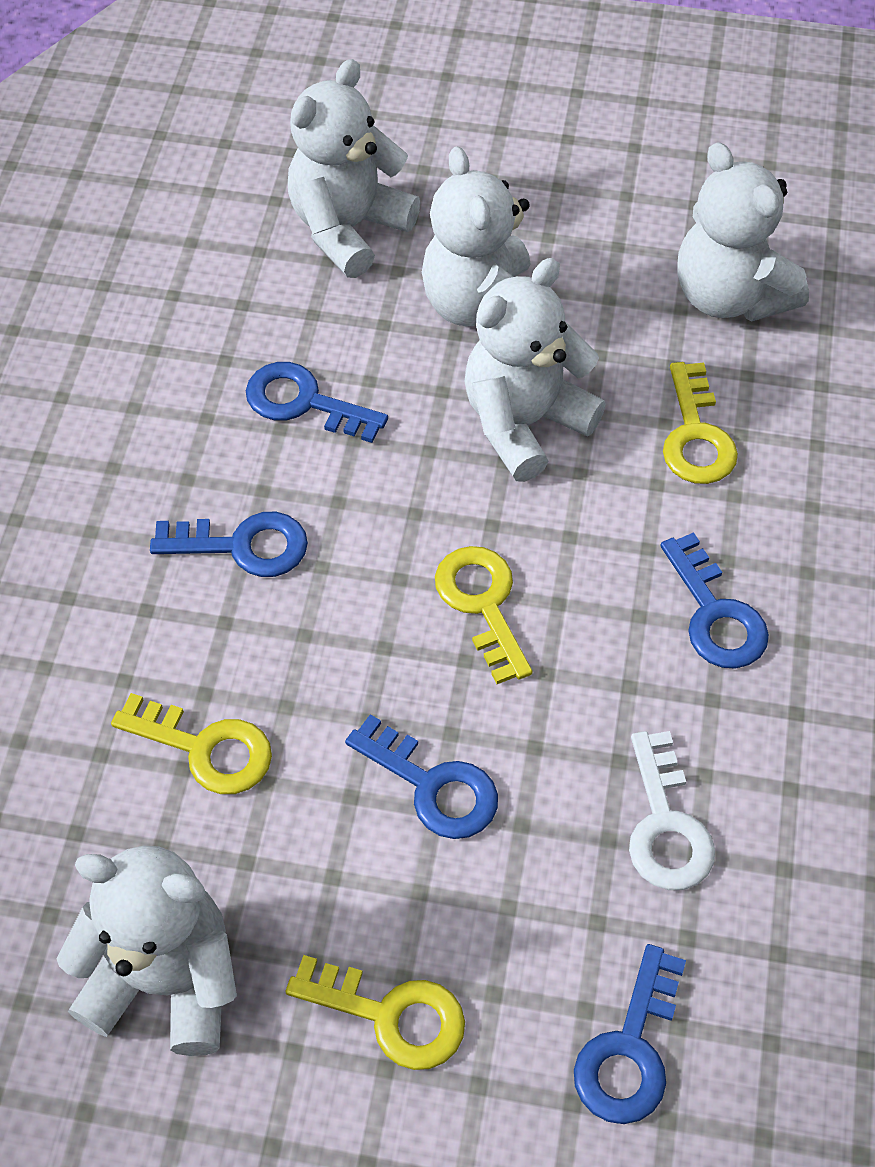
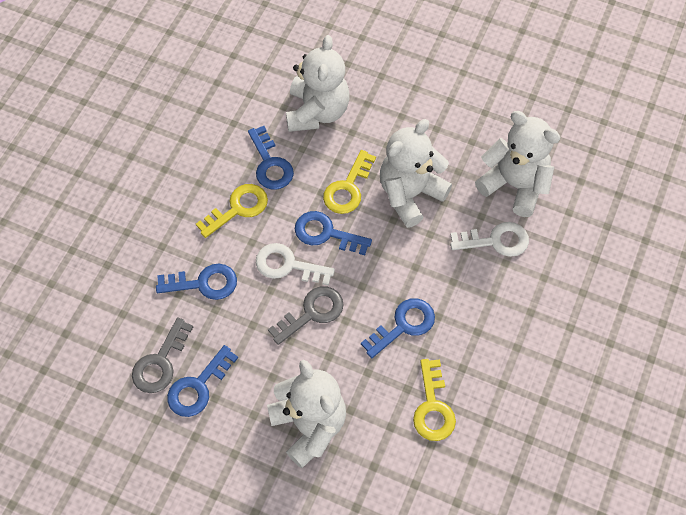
grey key: none = 0 -> [132,317,193,393] [268,286,344,345] = 2
white key: [629,731,715,890] = 1 -> [256,243,335,286] [450,222,529,257] = 2
white teddy bear: [57,845,237,1056] [288,59,420,278] [422,146,530,327] [465,258,606,482] [678,142,809,321] = 5 -> [267,360,346,468] [286,35,350,132] [380,119,452,228] [475,111,561,217] = 4
yellow key: [111,693,272,794] [286,955,465,1070] [435,546,532,684] [663,362,738,484] = 4 -> [196,184,268,238] [323,150,376,214] [413,359,456,441] = 3

